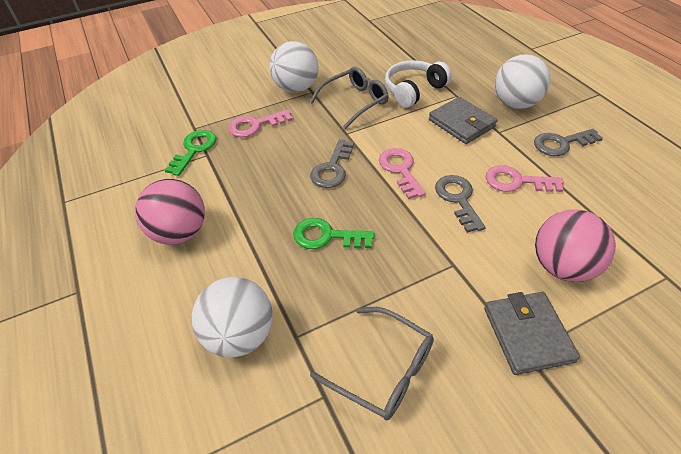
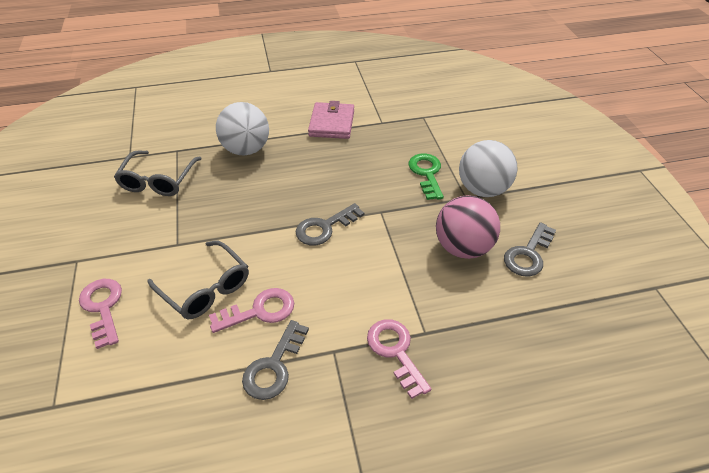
green key: [165,130,216,176] [293,218,374,249] = 2 -> [408,154,444,200] = 1
grey wallet: [429,97,498,144] [484,292,580,375] = 2 -> none = 0
pink ball: [135,179,205,245] [535,209,616,282] = 2 -> [436,195,500,259] = 1
pink wallet: none = 0 -> [308,101,354,139] = 1
white ball: [192,277,273,357] [269,41,319,93] [495,54,551,109] = 3 -> [216,102,269,155] [459,140,518,197] = 2
white headphones: [385,60,452,108] = 1 -> none = 0

